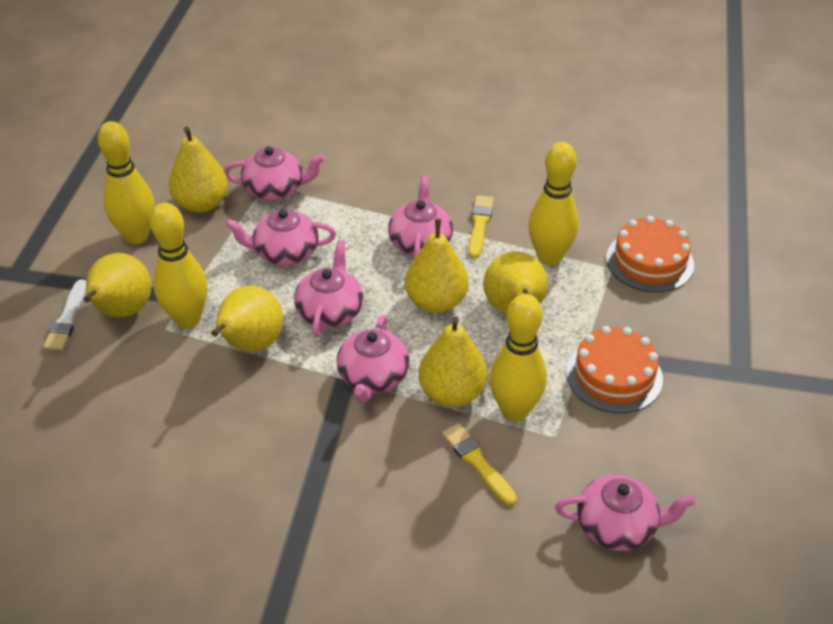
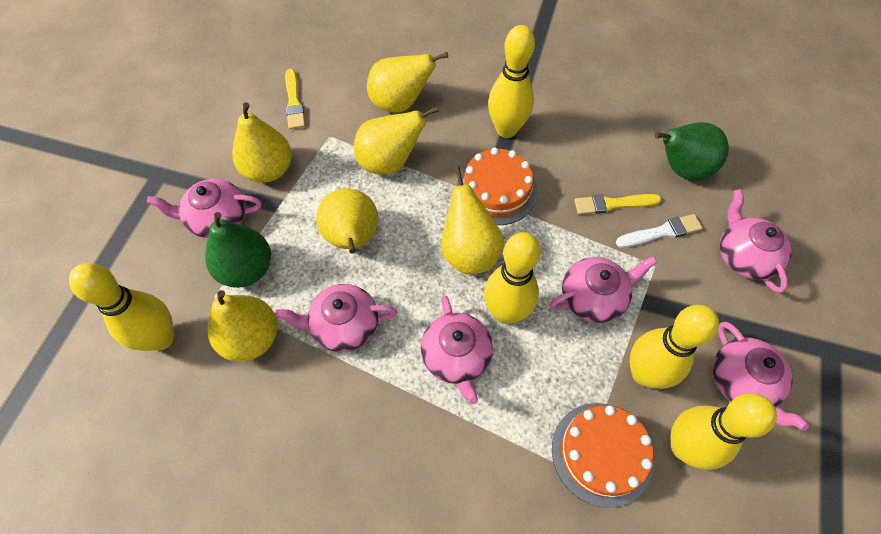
green pear: none = 0 -> [205,212,271,288] [655,122,729,180] = 2
yellow bowling pin: [98,121,154,244] [150,203,208,328] [490,294,547,421] [528,142,579,266] = 4 -> [69,263,174,351] [484,232,541,324] [488,25,535,138] [630,305,719,389] [670,393,777,470] = 5

